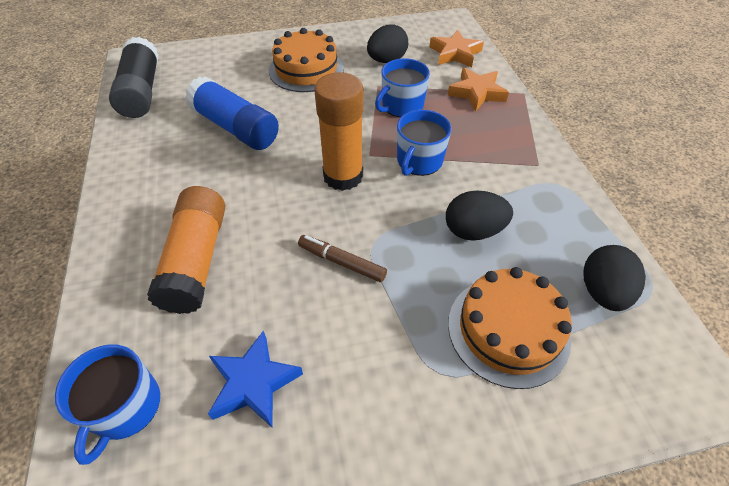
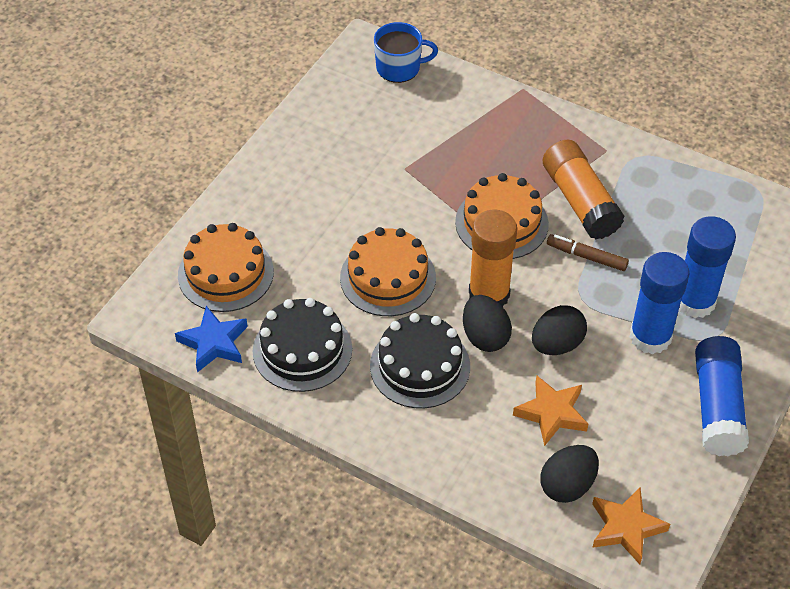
black cake: none = 0 -> [253,298,352,392] [370,313,470,408] = 2
black glue stick: [109,37,159,118] = 1 -> none = 0
blue glue stick: [185,76,279,150] = 1 -> [630,252,689,354] [679,216,736,318] [695,336,749,456] = 3
blue mug: [55,344,160,465] [375,58,430,118] [397,110,451,176] = 3 -> [374,22,438,83] = 1
orange cake: [269,28,344,92] [448,267,572,389] = 2 -> [178,223,274,312] [340,227,436,316] [455,173,549,259] = 3

